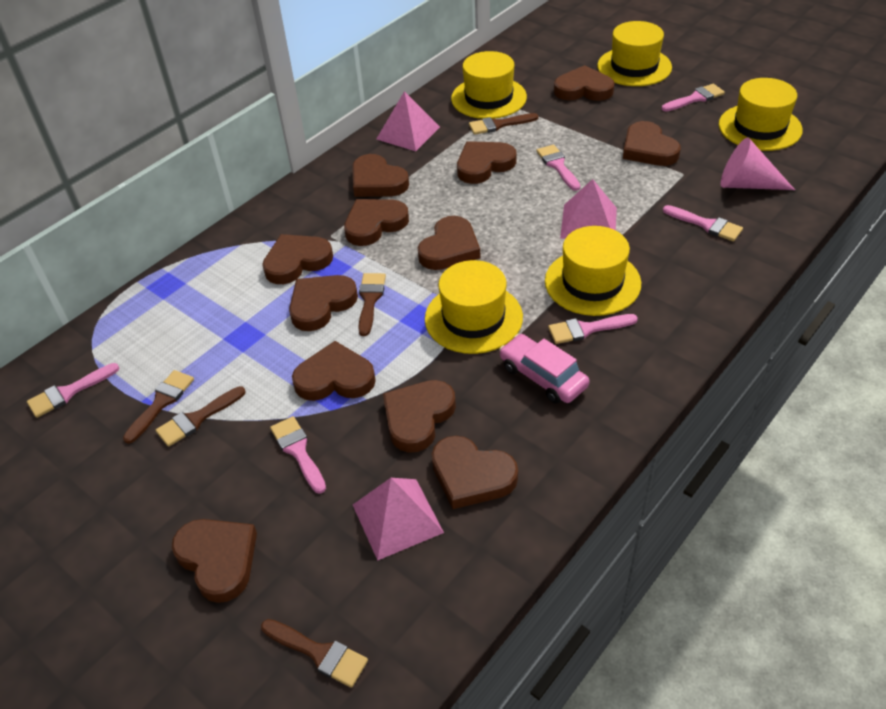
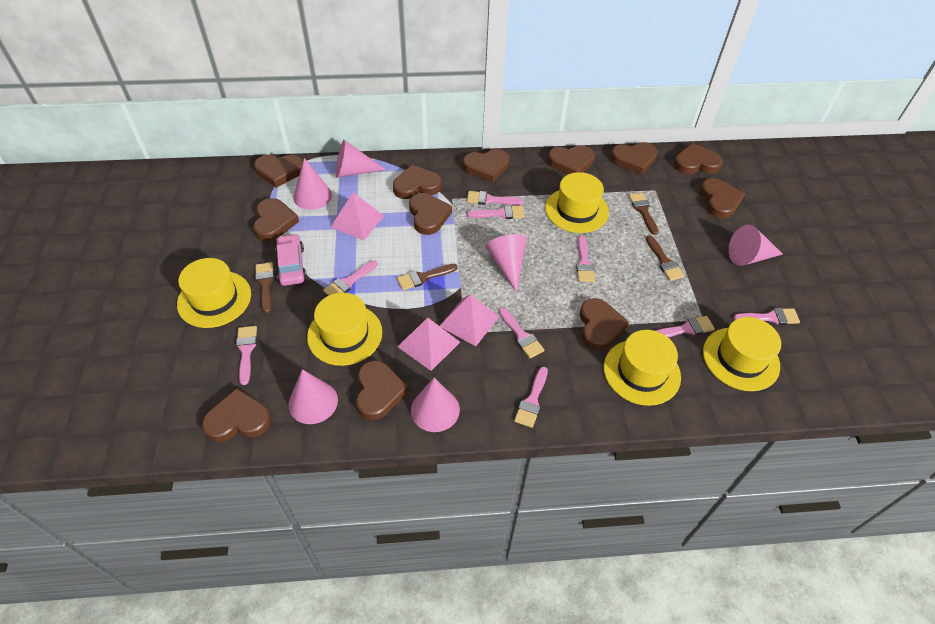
brown brush: [123,370,194,444] [156,386,246,447] [261,619,368,688] [358,273,386,336] [469,113,539,135] = 5 -> [255,262,274,313] [397,264,458,290] [629,193,659,235] [646,235,685,281] = 4
pink brush: [27,363,119,418] [270,416,326,494] [536,145,580,191] [548,314,638,344] [661,84,725,111] [663,205,743,242] = 6 -> [236,326,257,385] [323,260,378,296] [467,191,523,205] [467,205,525,219] [499,307,545,359] [514,366,548,428] [576,236,595,282] [655,316,715,338] [733,308,800,325] = 9
pink cone: [721,138,795,190] = 1 -> [288,369,338,424] [293,158,332,210] [336,140,386,177] [411,378,460,432] [485,234,526,293] [728,225,783,266] = 6

